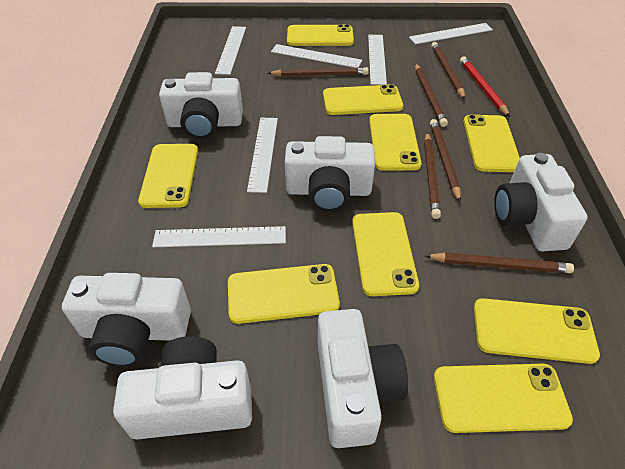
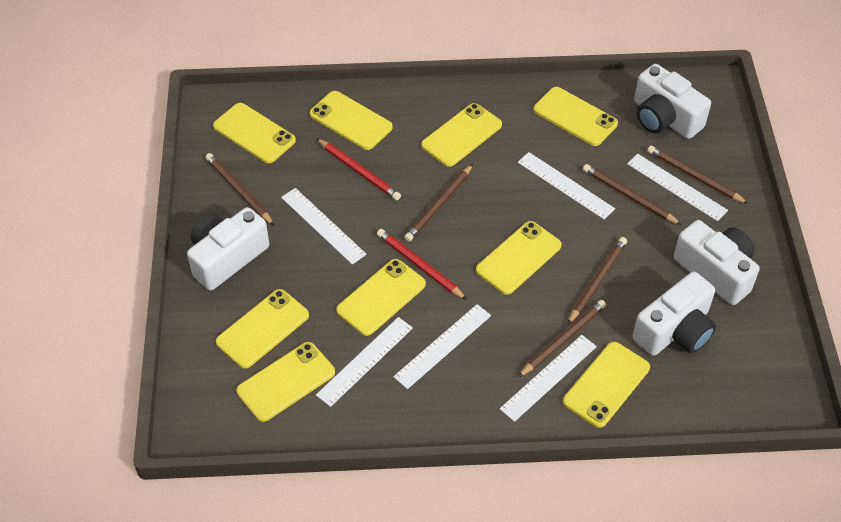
red pencil: [460,56,510,117] = 1 -> [316,138,401,200] [377,229,467,300] = 2
white camera: [62,273,191,367] [113,336,252,439] [159,72,243,139] [285,136,375,212] [318,309,408,448] [494,153,588,251] = 6 -> [187,207,269,290] [633,271,716,356] [634,64,711,139] [674,220,760,305] = 4

